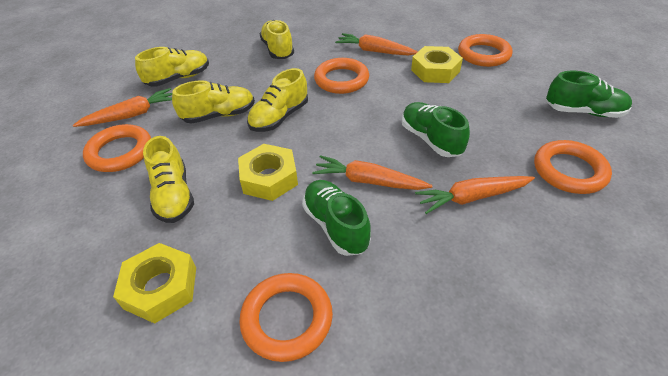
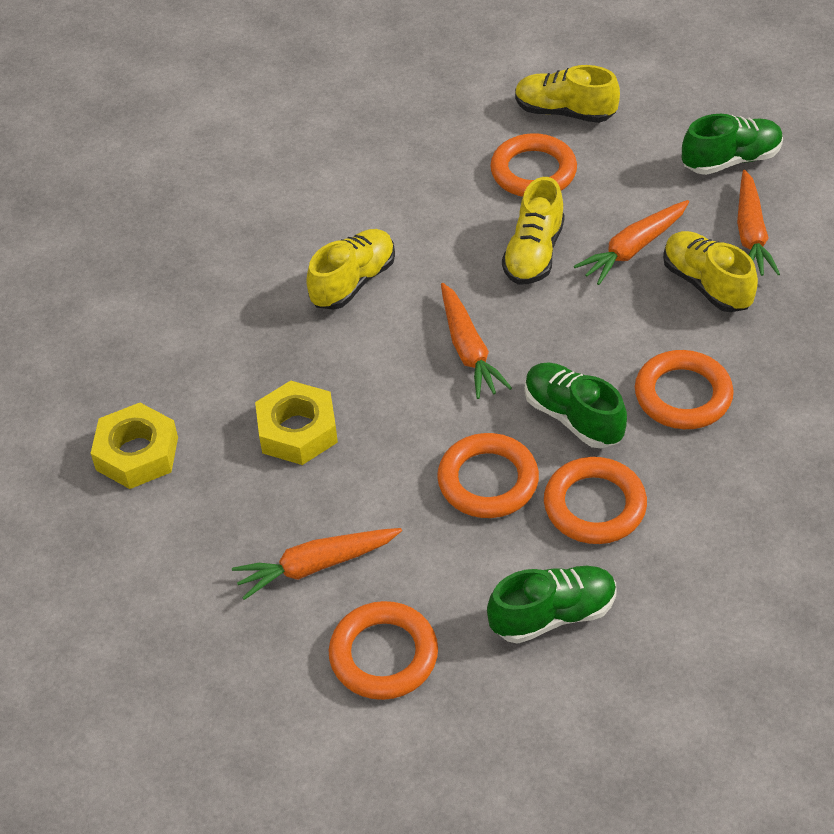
yellow nut: [113,243,196,324] [238,144,298,201] [411,46,463,83] = 3 -> [91,403,178,489] [255,381,338,465] = 2
yellow shoe: [135,47,209,87] [143,136,194,223] [172,80,255,124] [247,68,308,132] [259,20,294,59] = 5 -> [306,229,395,310] [502,177,565,285] [515,65,620,123] [663,231,758,312] = 4

